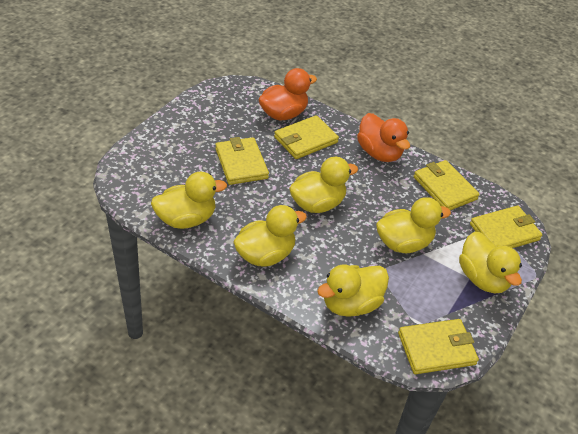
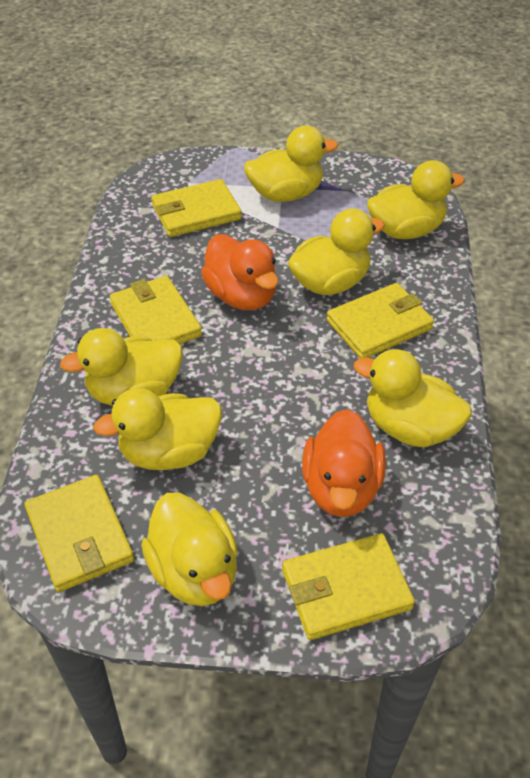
yellow duck: [151,172,227,229] [233,205,307,267] [289,157,358,213] [317,265,389,317] [376,197,451,253] [459,232,522,293] = 6 -> [60,328,183,406] [93,388,222,470] [141,493,238,606] [244,126,338,202] [288,209,385,295] [354,349,472,447] [367,160,465,239] = 7

